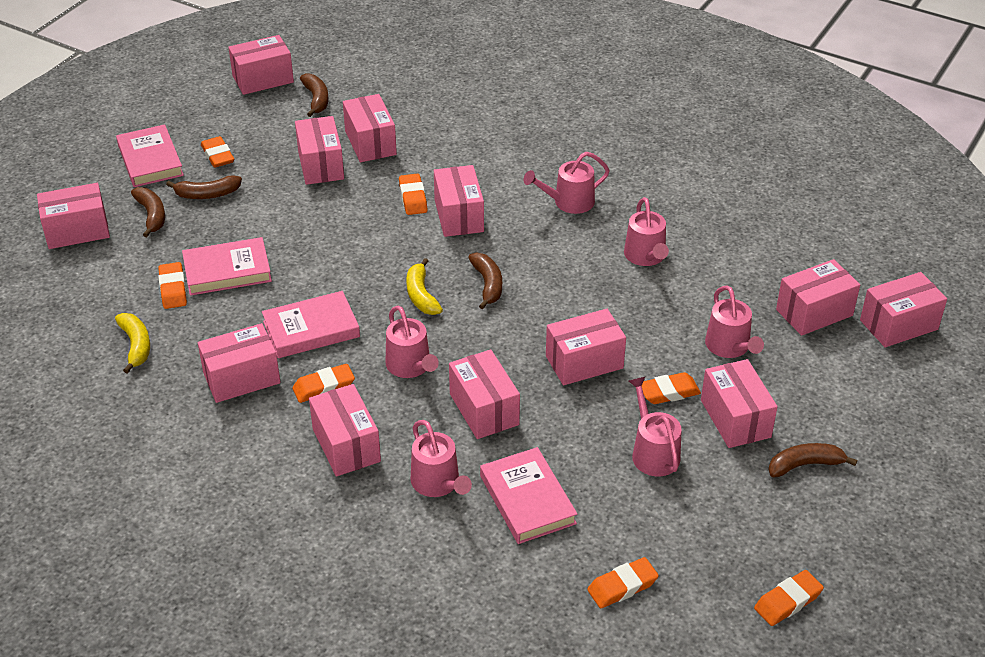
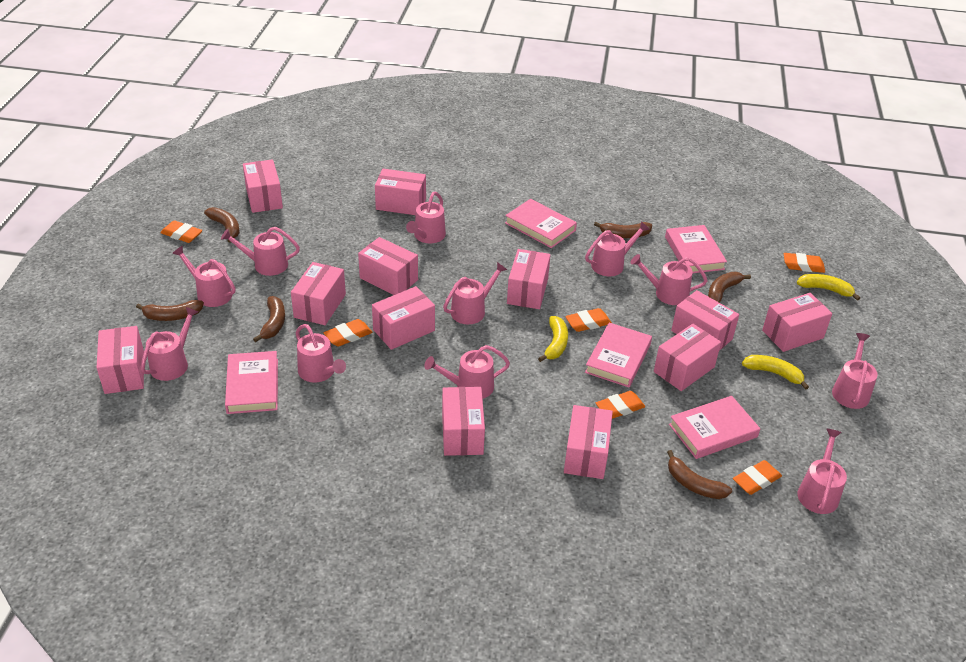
brown banana: [131,187,165,237] [166,175,242,199] [300,73,328,117] [468,252,502,309] [768,443,857,477] = 5 -> [136,300,204,321] [204,207,240,243] [253,296,285,342] [594,222,652,238] [667,450,732,499] [708,272,751,303] = 6
orange eraser: [158,262,187,309] [201,136,234,168] [292,364,355,403] [399,174,428,215] [587,557,659,608] [642,372,701,404] [754,570,824,626] = 7 -> [160,220,202,243] [324,319,373,347] [565,308,612,332] [596,391,645,419] [733,460,782,495] [783,253,825,273] = 6
pink book: [116,124,184,187] [182,237,272,296] [262,291,360,358] [480,447,577,544] = 4 -> [225,351,278,414] [505,199,577,248] [585,323,652,387] [665,225,727,273] [669,396,761,459] = 5
pink watering can: [386,306,439,378] [411,420,472,497] [523,152,610,214] [624,197,669,266] [629,377,682,476] [705,285,764,358] = 6 -> [141,307,198,381] [172,246,236,307] [221,227,300,276] [296,324,346,383] [406,192,446,243] [424,345,510,399] [443,262,507,324] [585,221,650,276] [630,254,708,305] [798,429,847,514] [832,333,878,409] = 11
yellow banana: [115,313,150,374] [406,258,443,315] = 2 -> [538,316,568,362] [742,355,809,390] [797,274,860,301] = 3

